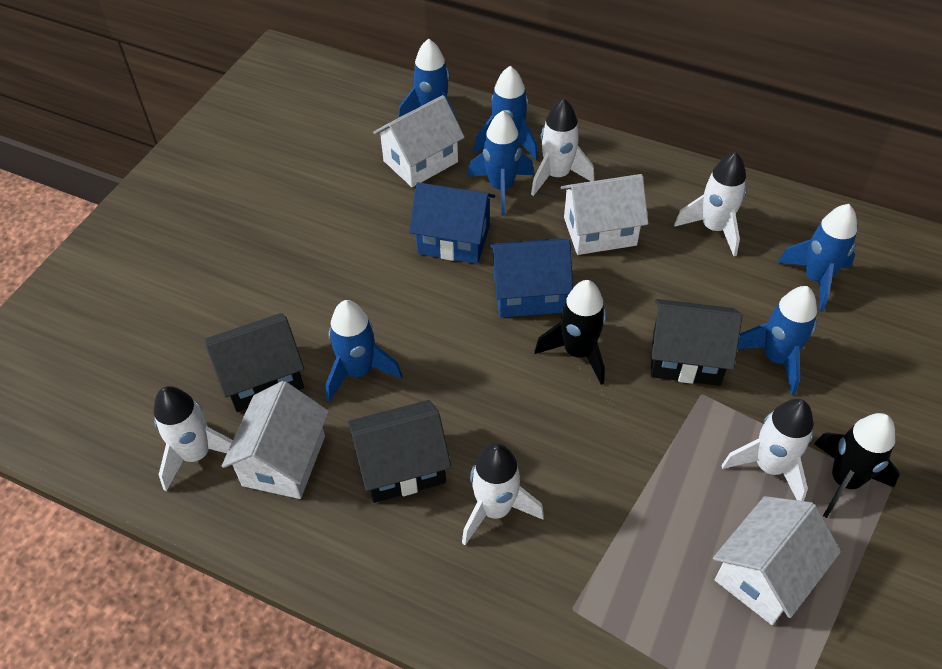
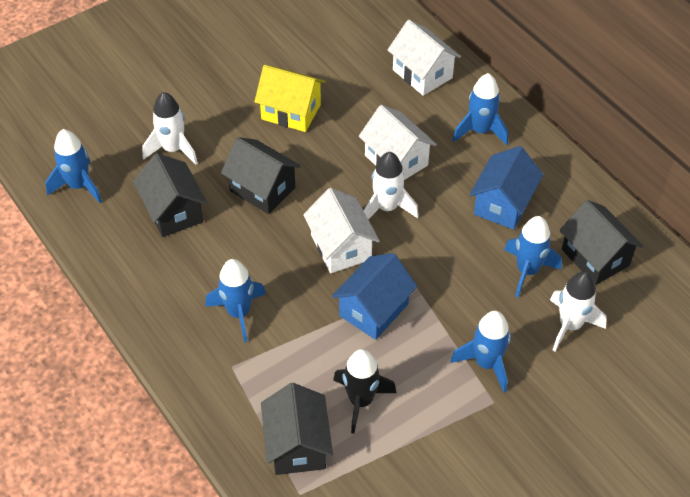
black house: [205,313,304,412] [348,400,452,503] [651,299,742,386] = 3 -> [133,153,207,237] [221,137,301,214] [261,383,333,475] [559,200,643,285] = 4
black rocket: [535,280,606,385] [814,413,900,518] = 2 -> [333,349,396,434] = 1
blue rocket: [326,300,402,402] [398,38,457,120] [468,111,534,216] [474,66,538,160] [738,286,817,395] [777,204,857,312] = 6 -> [46,129,102,203] [205,259,266,343] [450,311,511,392] [452,73,508,145] [504,216,562,297] = 5
white house: [222,381,329,499] [373,95,465,187] [561,174,649,255] [713,496,841,625] = 4 -> [303,188,380,273] [359,105,437,180] [388,20,461,96] = 3
white rocket: [154,386,233,491] [462,443,544,545] [531,98,595,196] [674,152,747,256] [722,399,814,501] = 5 -> [142,92,198,165] [364,152,419,220] [550,272,607,351] = 3
yellow house: none = 0 -> [254,65,325,132] = 1

